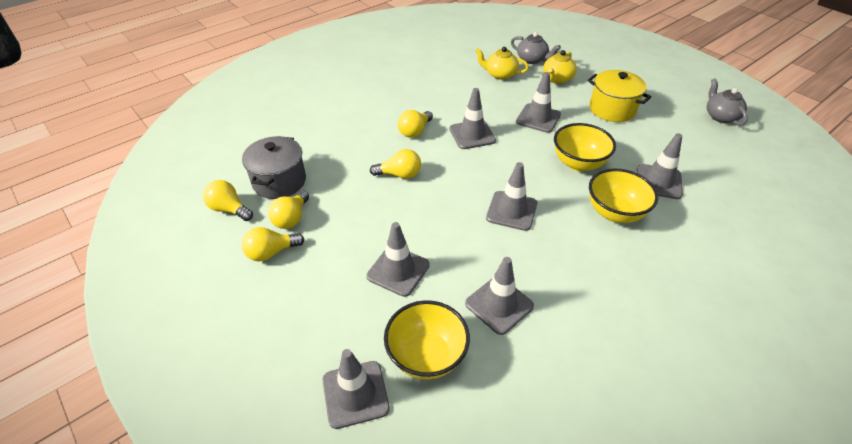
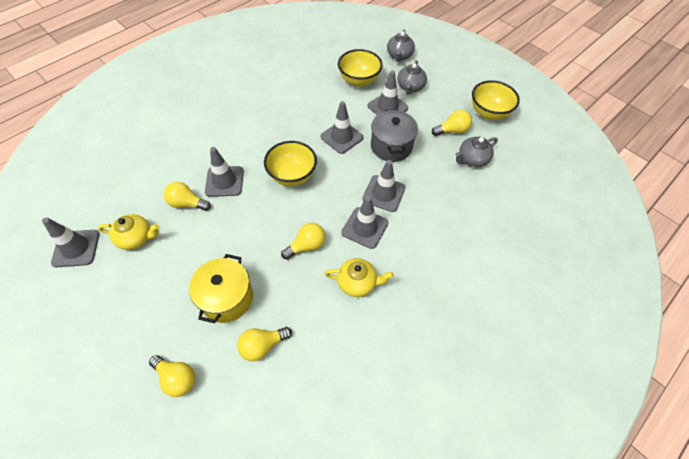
grey teapot: [511,32,561,64] [707,78,748,126] = 2 -> [387,30,415,62] [397,60,427,95] [455,137,498,167] = 3
grey traffic cone: [322,349,390,429] [366,222,430,297] [450,88,496,149] [465,257,534,335] [486,162,537,231] [516,72,561,133] [637,134,683,199] = 7 -> [42,217,100,267] [205,147,244,197] [320,101,363,154] [341,196,389,249] [362,160,405,212] [367,70,408,115] = 6

